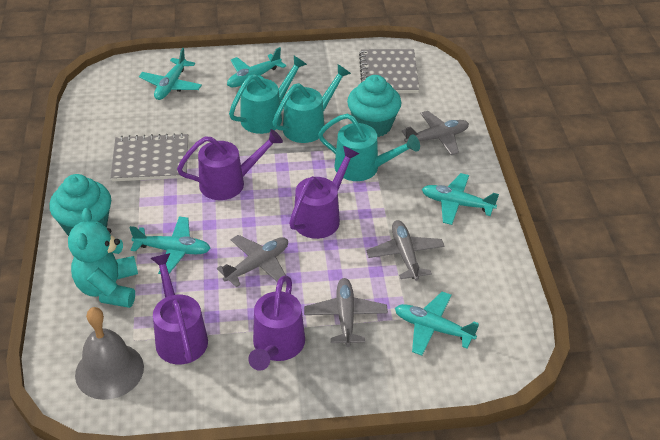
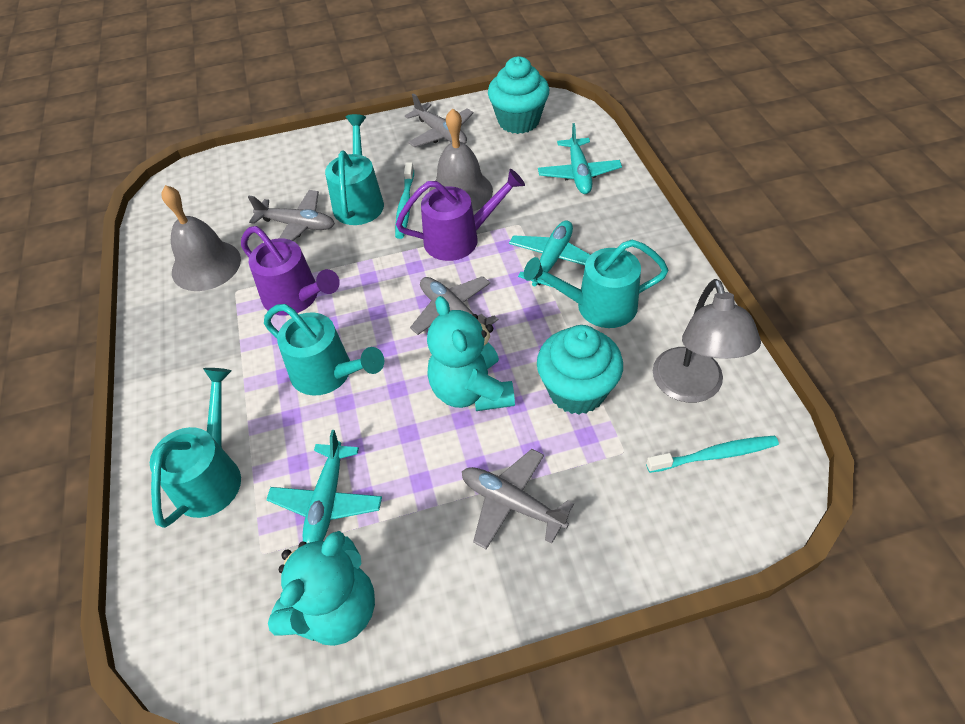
grey bell: [75,307,144,400] = 1 -> [161,185,241,291] [429,108,493,212] = 2
grey lamp: none = 0 -> [653,279,761,403] = 1
grey notebook: [110,133,188,181] [359,49,419,93] = 2 -> none = 0
purple watering can: [150,253,208,364] [177,129,283,200] [248,276,305,371] [289,146,359,239] = 4 -> [241,226,340,316] [396,169,525,261] = 2
turquoise plane: [129,217,211,274] [139,48,202,100] [227,47,286,87] [395,292,479,356] [422,173,499,225] = 5 -> [266,430,382,543] [509,220,590,287] [538,123,622,194] = 3
turquoise teddy bear: [68,208,138,308] = 1 -> [268,531,375,646] [427,296,515,411] = 2
turquoise toothbrush: none = 0 -> [395,162,414,239] [646,436,779,473] = 2
turquoise watering can: [229,56,307,134] [272,65,351,143] [318,114,420,181] = 3 -> [150,368,241,528] [264,304,384,396] [325,114,384,225] [524,240,669,328] = 4

